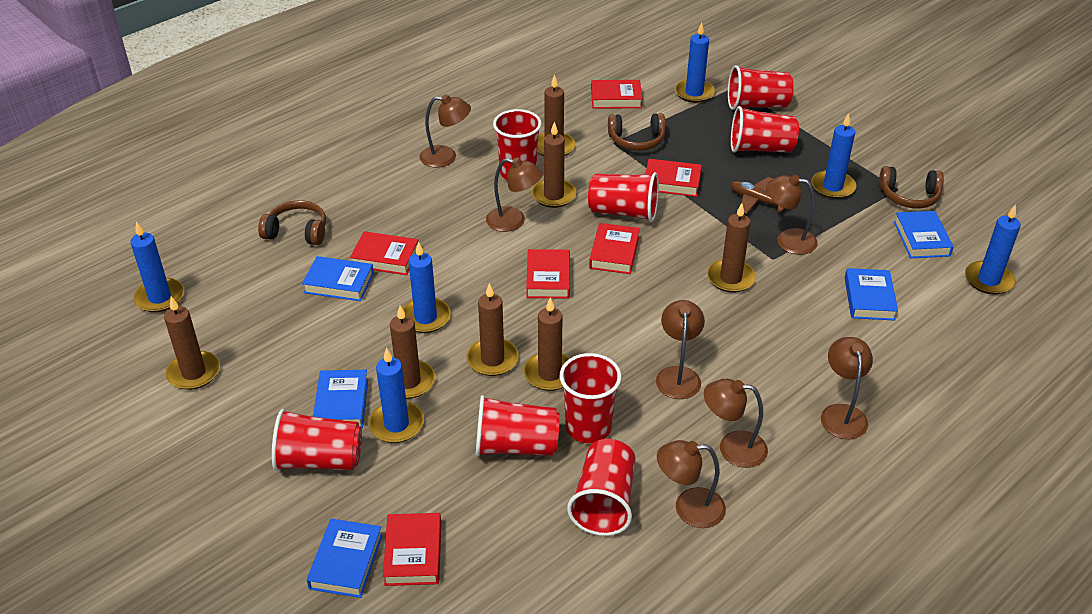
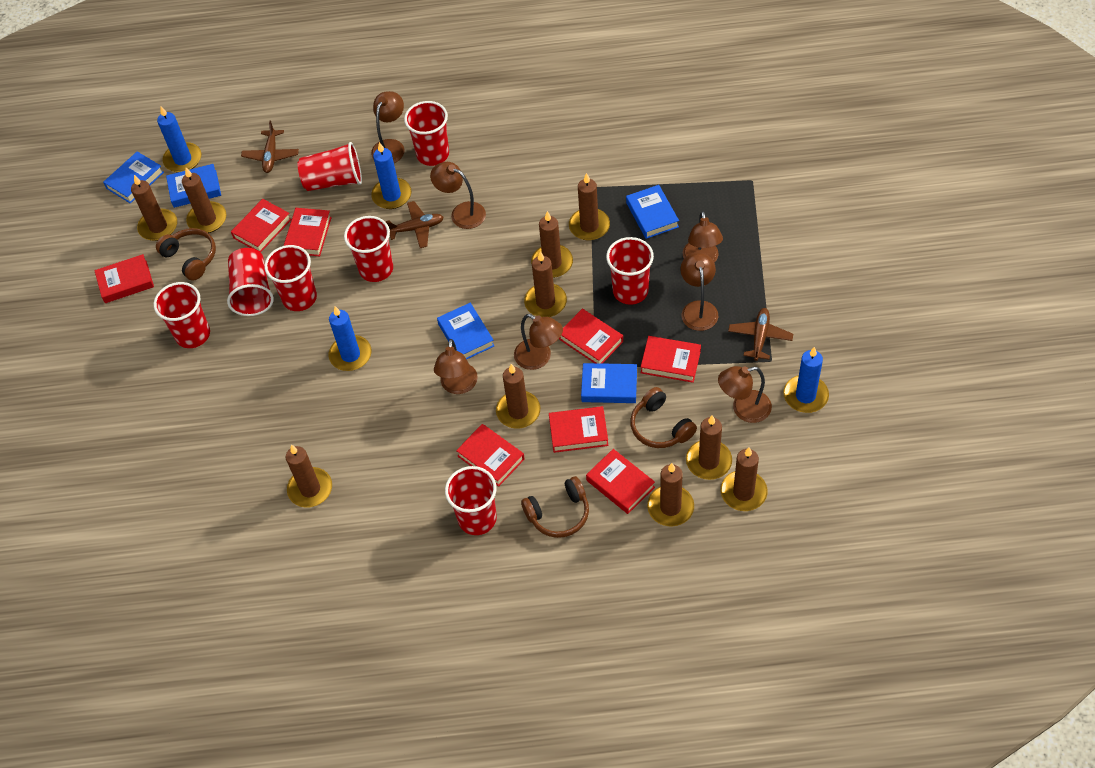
blue candle: [130,222,184,312] [369,348,424,443] [403,241,451,333] [675,22,715,103] [811,113,856,199] [965,204,1021,295] = 6 -> [157,107,201,173] [329,306,372,371] [371,142,411,209] [783,347,829,413] = 4
brown candle: [164,297,220,390] [390,305,435,399] [467,283,519,376] [524,297,570,391] [532,122,576,208] [537,74,575,156] [707,203,756,293] = 7 -> [131,175,177,241] [182,168,227,233] [286,445,332,508] [496,364,540,429] [524,251,567,317] [531,211,573,278] [569,173,610,241] [647,463,694,526] [686,415,732,480] [720,447,768,511] = 10
brown plane: [730,177,784,214] = 1 -> [241,121,299,173] [386,201,444,248] [728,308,793,361] = 3
red book: [350,231,418,275] [383,513,441,586] [526,249,570,299] [589,223,640,274] [591,80,643,109] [645,159,702,197] = 6 -> [94,254,154,303] [231,199,292,252] [284,208,332,257] [456,424,525,487] [549,406,608,453] [559,309,623,364] [586,449,655,514] [641,336,701,383] = 8

